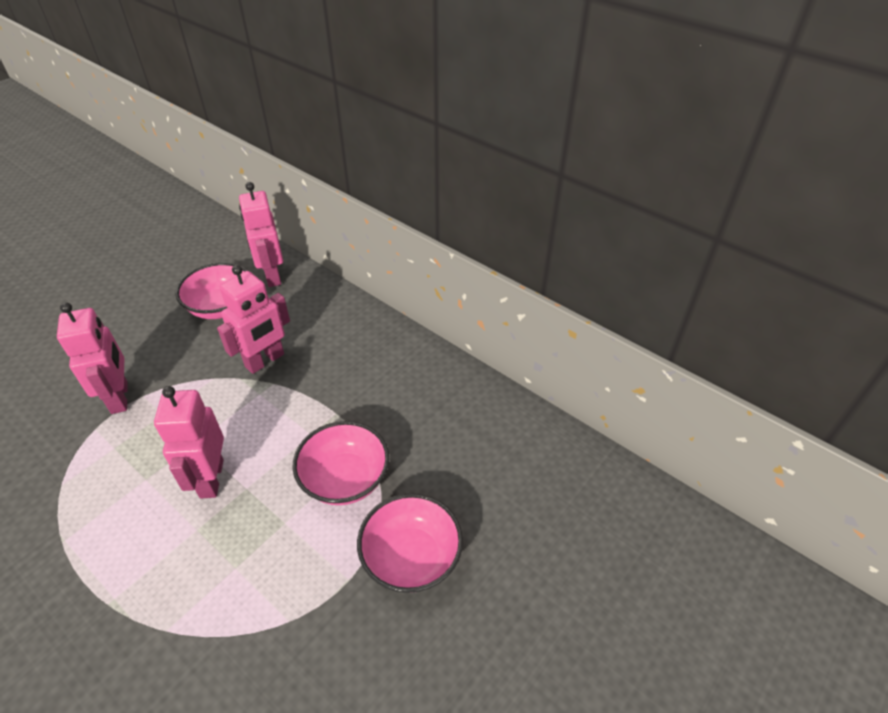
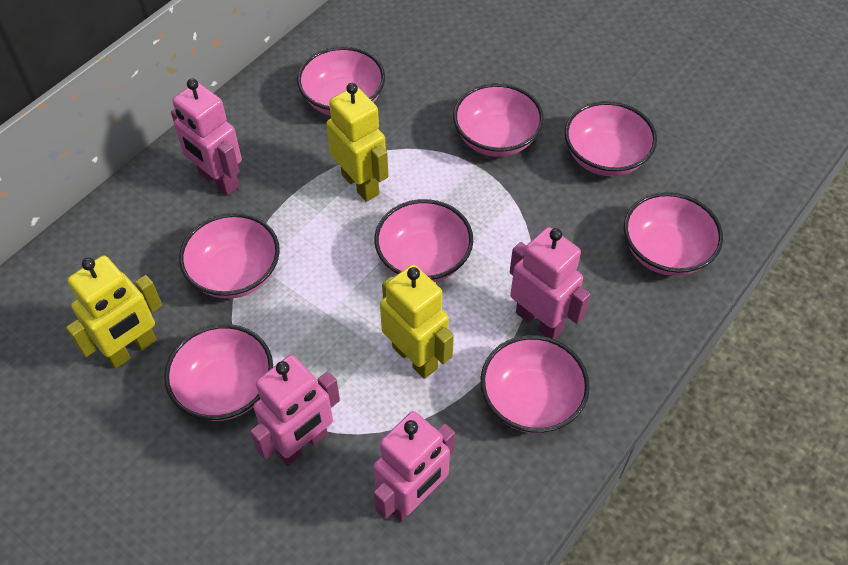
pink bowl: [176,262,248,319] [293,421,389,505] [357,493,463,593] = 3 -> [164,324,273,421] [179,213,280,299] [297,46,385,116] [374,199,473,282] [453,83,544,157] [481,335,590,433] [565,101,657,176] [624,192,723,276] = 8
yellow robot: none = 0 -> [66,255,162,369] [326,83,388,202] [380,264,454,379] = 3

